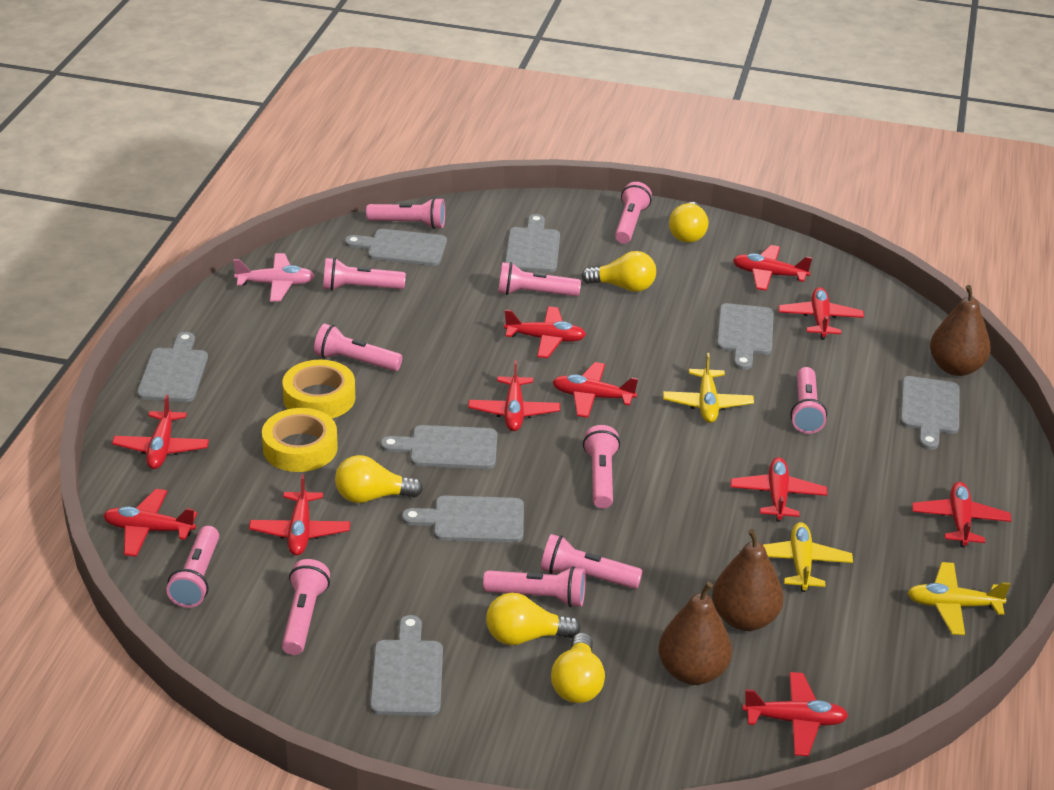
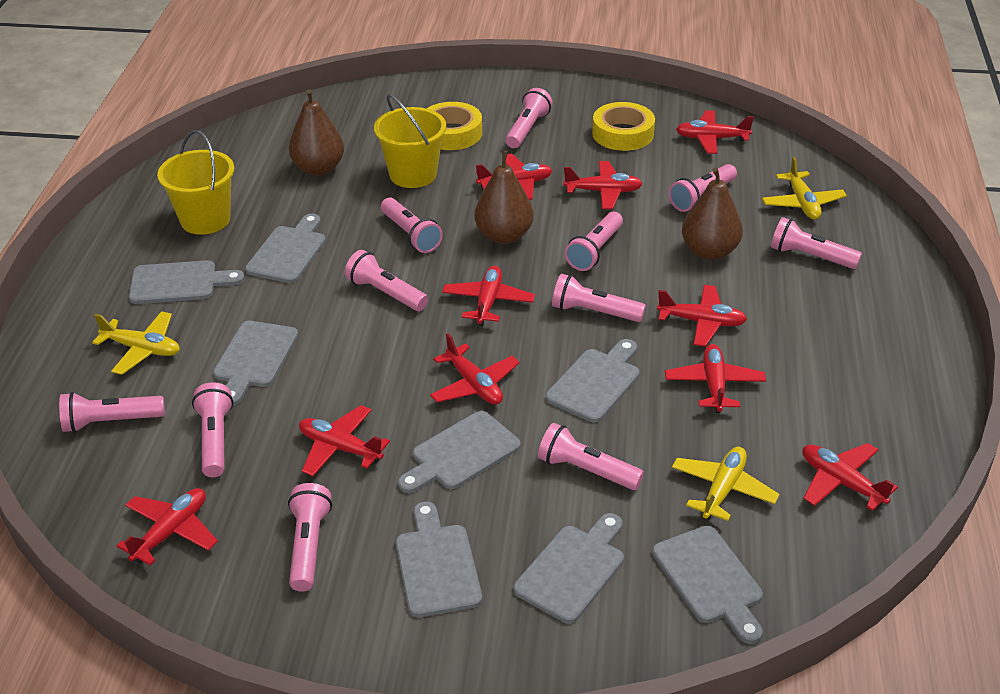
pink plane: [233,253,315,301] = 1 -> none = 0
red plane: [103,489,197,557] [112,394,209,469] [249,474,350,556] [468,360,560,431] [504,306,586,358] [553,362,638,418] [731,457,827,522] [733,245,812,291] [742,672,848,756] [778,287,864,340] [912,482,1011,548] = 11 -> [117,488,218,566] [299,405,390,476] [430,333,520,405] [442,266,535,326] [476,154,552,200] [563,161,643,209] [657,285,747,347] [665,344,766,413] [676,110,754,154] [802,443,898,511] = 10
yellow bucket: none = 0 -> [157,130,234,235] [374,94,446,188] = 2
yellow light bulb: [335,455,423,503] [486,593,581,645] [551,633,605,703] [581,251,656,292] [669,202,708,243] = 5 -> none = 0

